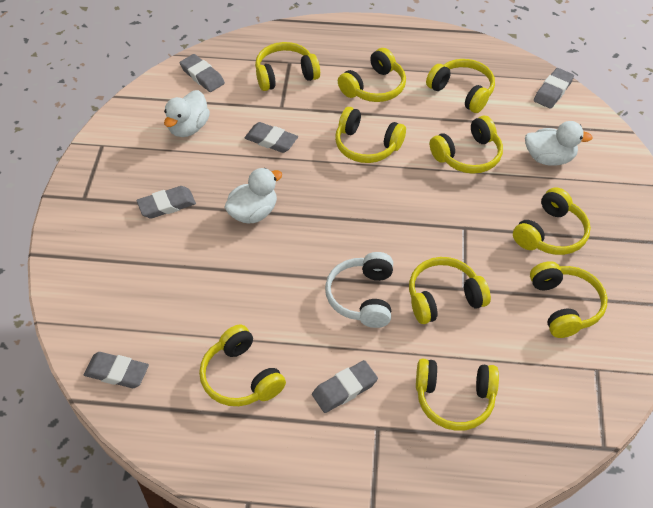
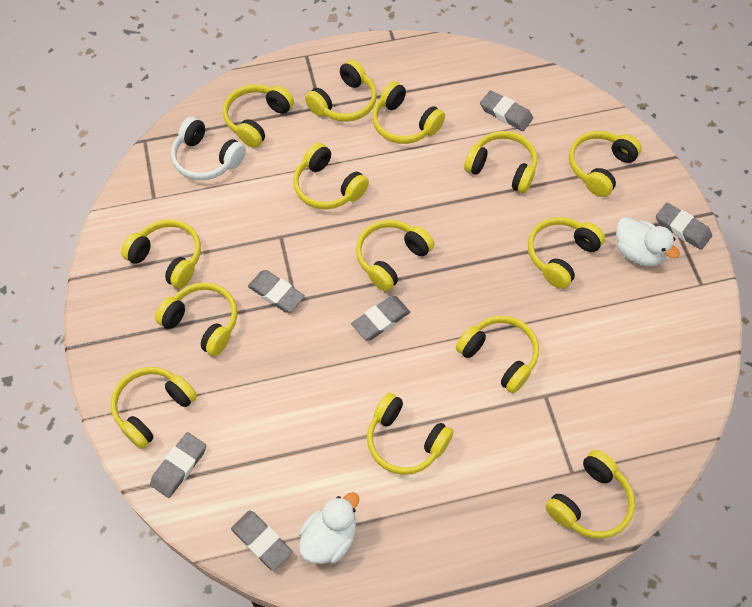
white duck: [164,90,210,137] [224,168,282,224] [525,121,593,166] = 3 -> [299,492,359,564] [616,217,680,267] = 2
yellow headphones: [199,324,286,406] [255,42,320,91] [335,107,406,163] [338,48,406,102] [409,257,491,324] [416,359,499,431] [426,59,495,113] [430,116,503,174] [513,187,591,255] [530,261,608,338] = 10 -> [111,367,197,449] [121,219,201,289] [155,282,237,356] [223,84,294,148] [293,143,369,209] [305,59,377,122] [356,220,434,292] [367,393,454,475] [372,81,445,144] [456,315,539,393] [464,131,537,193] [528,217,605,289] [545,450,635,539] [569,131,642,197] = 14

